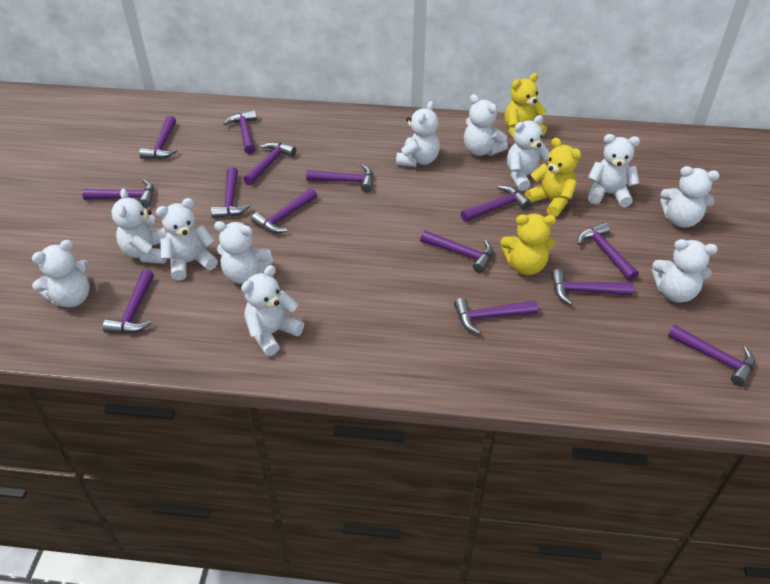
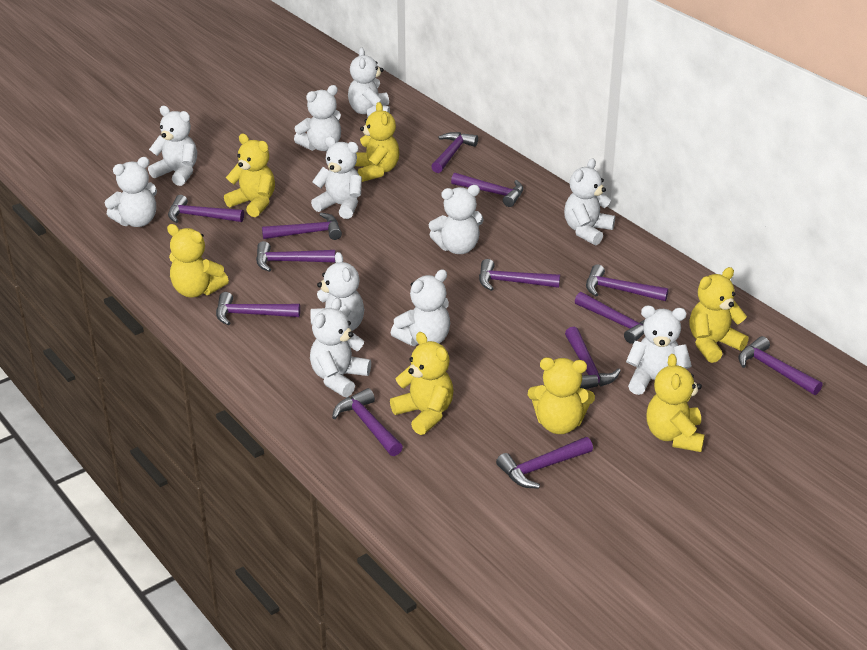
purple hammer: [82,179,154,208] [103,270,154,334] [139,116,178,159] [211,167,251,218] [223,110,257,154] [243,142,296,185] [251,188,317,233] [306,165,374,193] [420,230,493,273] [454,298,538,334] [461,185,531,222] [551,269,633,305] [577,222,639,281] [668,325,755,386] = 14 -> [168,195,244,223] [216,292,300,325] [256,241,336,272] [262,213,342,240] [332,388,403,456] [431,132,478,173] [451,173,523,207] [479,259,560,291] [496,437,593,489] [565,327,621,389] [575,292,645,344] [586,264,669,301] [738,336,823,395] = 13
yellow teddy bear: [501,214,556,275] [505,73,547,140] [525,138,581,217] = 3 -> [167,224,229,298] [224,134,275,217] [355,102,399,182] [390,332,453,435] [528,358,595,434] [646,354,705,452] [689,267,749,363] = 7

